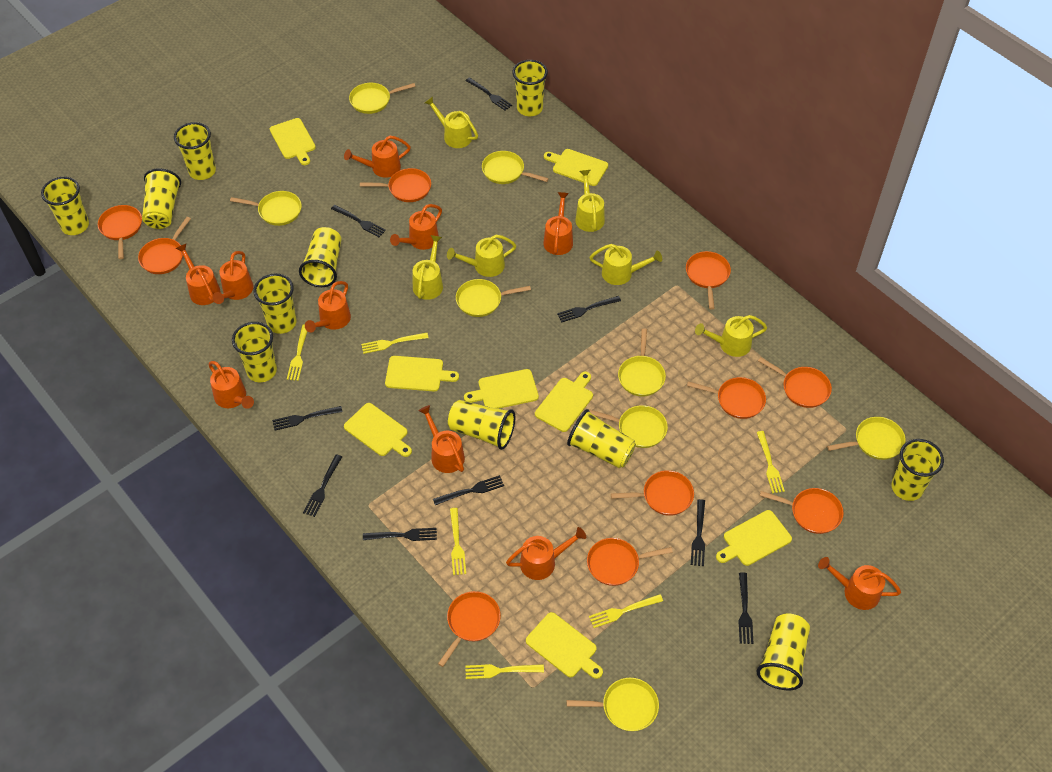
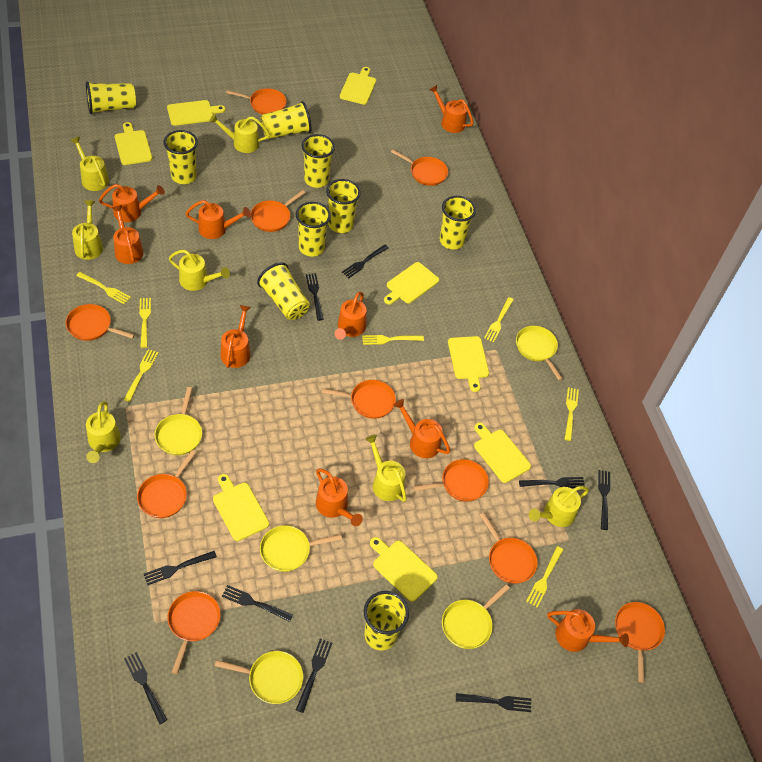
orange watering can: [176,244,221,305] [208,361,254,409] [212,251,253,304] [305,281,351,332] [344,136,411,178] [390,204,442,250] [418,405,465,473] [506,527,586,580] [543,192,573,255] [818,557,901,610] = 10 -> [99,184,165,222] [112,205,143,264] [186,200,251,239] [221,305,251,368] [316,468,363,526] [334,292,366,340] [393,399,450,458] [429,85,474,133] [547,609,629,652] = 9
yellow cup: [41,177,89,235] [142,168,181,229] [174,122,216,180] [232,322,277,382] [253,273,297,334] [299,227,342,287] [448,400,515,450] [512,60,548,116] [567,409,636,469] [757,613,810,691] [892,439,944,501] = 11 -> [86,82,136,114] [163,130,198,184] [257,262,310,320] [261,101,312,139] [296,202,331,257] [302,134,335,188] [326,179,361,233] [364,591,409,651] [440,196,476,249] = 9
yellow fork: [287,324,308,381] [361,333,429,354] [450,508,466,575] [465,664,544,679] [589,594,663,628] [757,431,785,493] = 6 -> [76,272,131,304] [124,349,159,402] [139,298,151,348] [362,335,424,345] [484,297,513,343] [526,546,563,608] [565,387,579,441] = 7
yellow pan: [230,191,302,226] [349,83,416,114] [456,279,531,317] [482,151,549,184] [567,678,659,731] [589,405,668,448] [618,329,666,396] [827,417,906,460] = 8 -> [155,387,202,455] [215,651,303,704] [260,525,342,572] [442,584,510,649] [516,326,563,381] = 5
yellow watering can: [413,235,443,300] [425,96,478,148] [447,235,517,277] [575,170,605,232] [589,244,662,285] [695,315,767,357] = 6 -> [70,137,109,191] [72,200,103,260] [86,401,121,463] [169,250,230,291] [209,114,270,153] [365,435,407,502] [529,486,589,527] = 7

